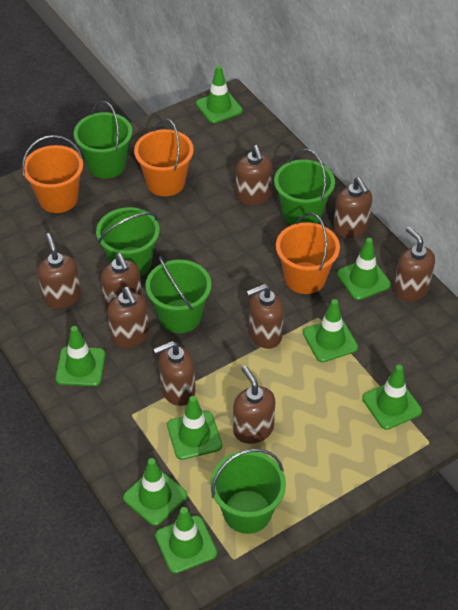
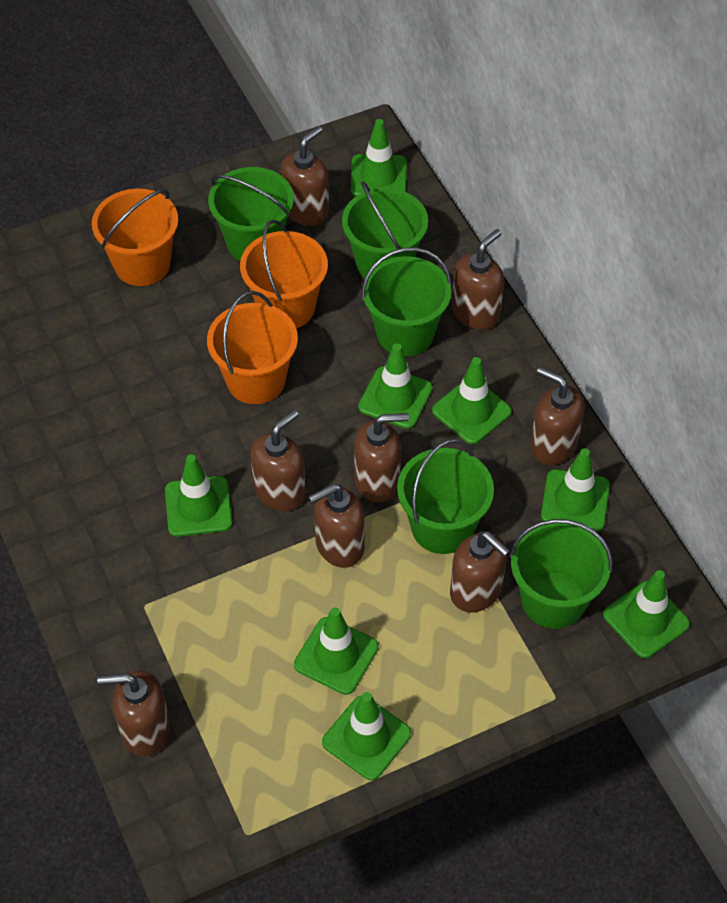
brown soap dispenser: [38,233,81,309] [101,253,142,310] [108,287,149,348] [153,341,195,406] [233,366,275,444] [236,145,272,206] [247,284,284,349] [333,177,372,238] [394,227,435,301] = 9 -> [97,670,170,757] [250,410,306,511] [280,126,329,226] [308,484,364,568] [354,413,409,503] [450,531,510,613] [451,229,504,329] [530,367,585,465] = 8

